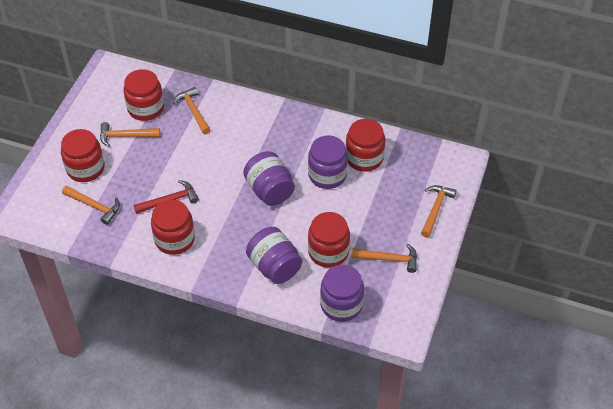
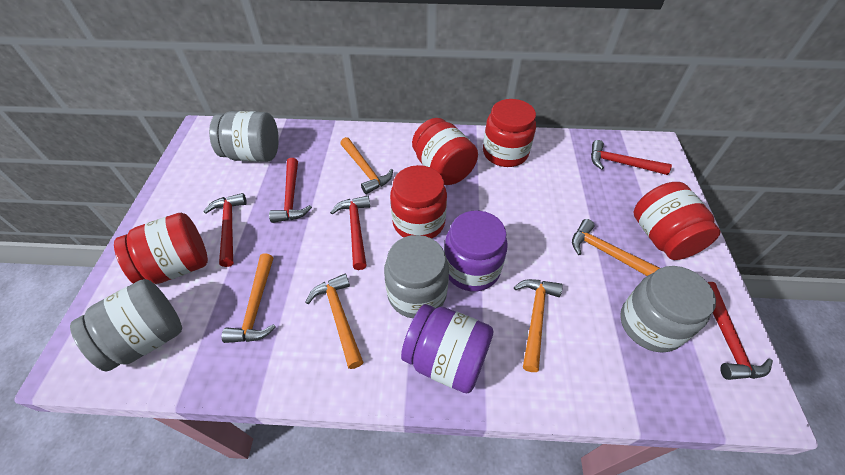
grey jar: none = 0 -> [70,279,182,372] [209,111,279,162] [384,235,449,318] [620,266,716,352] = 4
purple jar: [243,151,295,206] [246,227,302,284] [308,135,348,189] [320,265,364,322] = 4 -> [401,304,494,394] [444,211,508,291] = 2
red hammer: [134,180,199,214] = 1 -> [203,193,247,267] [269,158,312,223] [330,196,370,270] [591,140,672,175] [707,282,773,380] = 5

